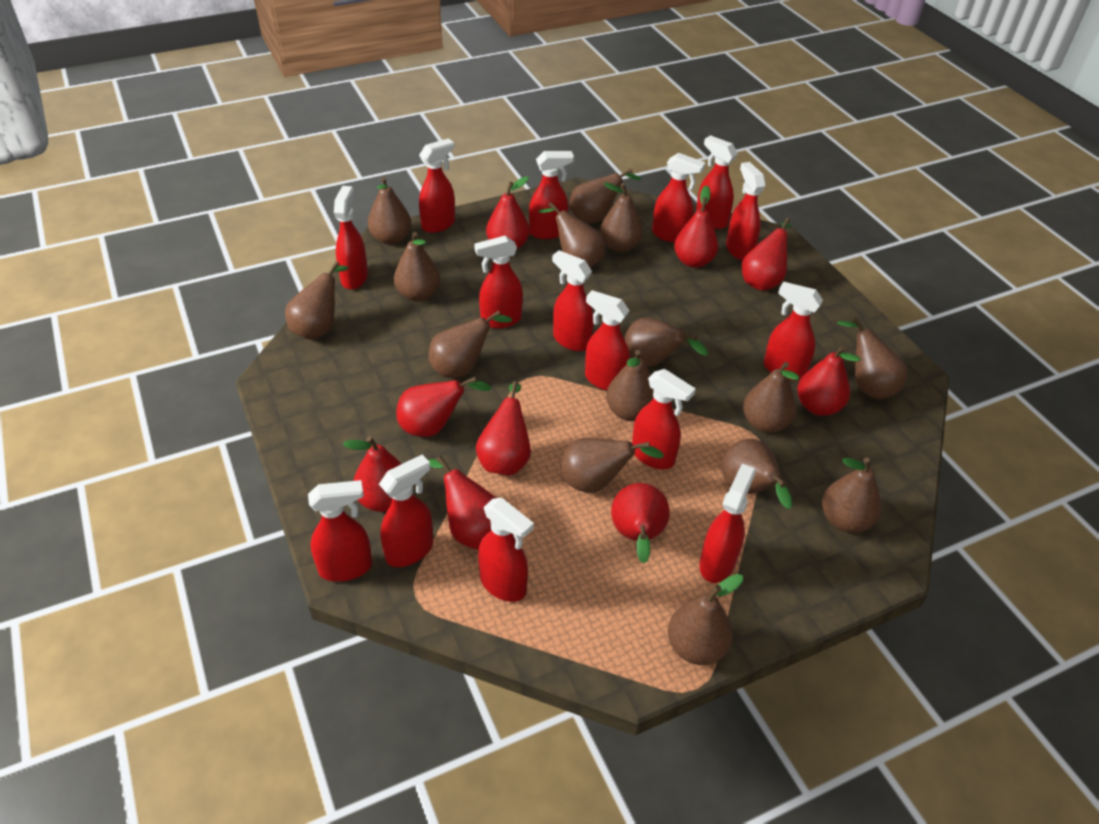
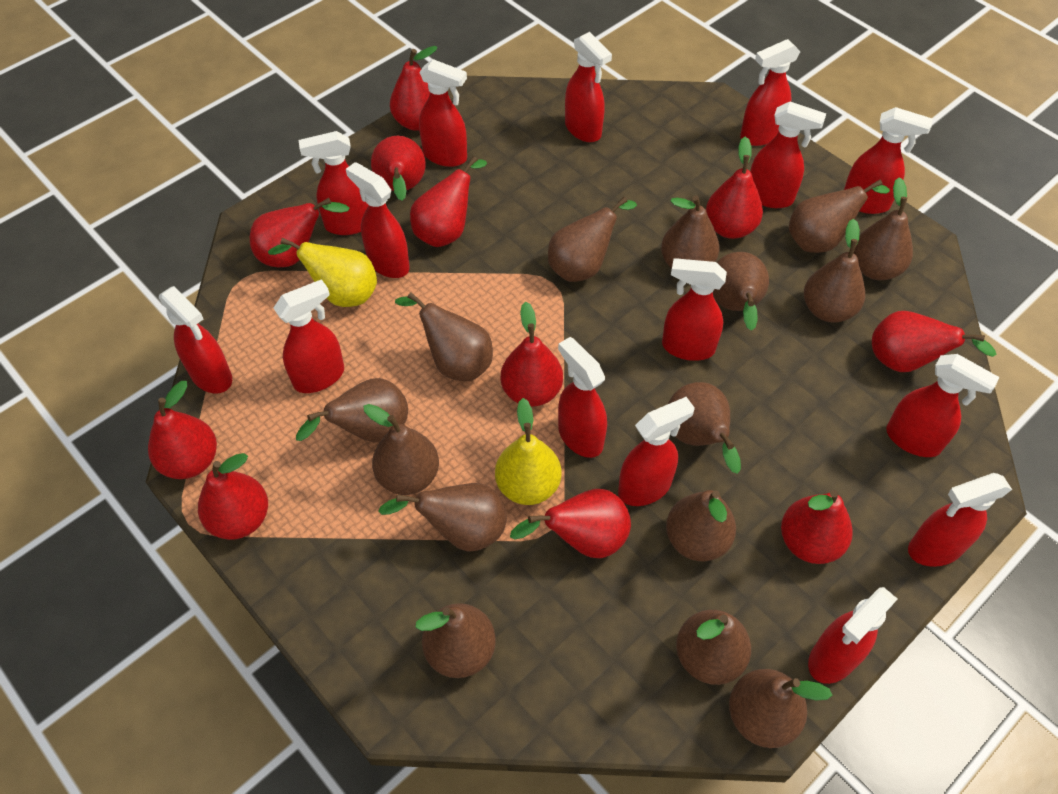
red pear: [343,436,401,512] [396,377,492,437] [428,456,496,549] [476,381,531,476] [486,176,530,250] [611,483,670,564] [674,185,718,268] [742,218,791,291] [797,345,860,416] = 9 -> [148,381,217,479] [198,453,268,540] [250,198,350,267] [371,136,425,201] [390,46,438,131] [410,156,487,247] [501,302,563,407] [510,489,631,558] [706,137,763,239] [781,490,853,564] [872,311,997,372] = 11
yellow pear: none = 0 -> [268,238,377,307] [495,398,562,505] = 2

